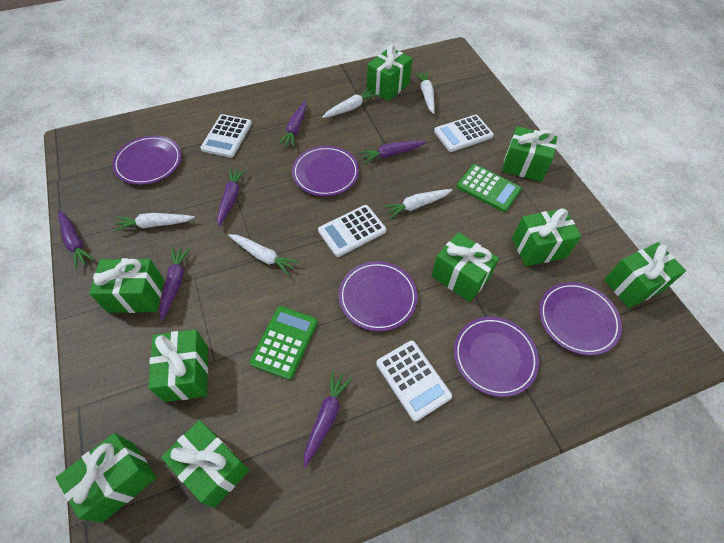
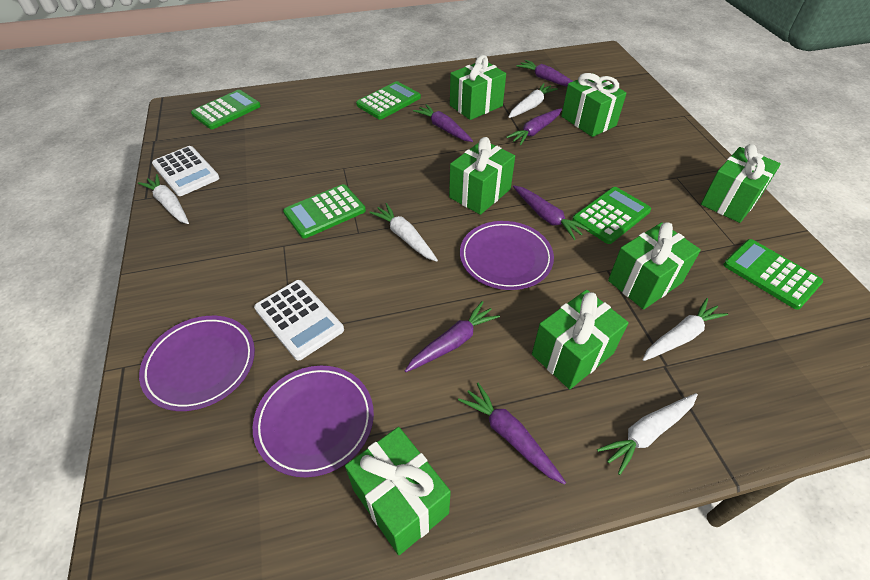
green calculator: [250,306,318,380] [457,164,522,212] = 2 -> [191,90,261,129] [283,184,366,239] [356,81,421,119] [572,187,651,244] [723,239,823,310] = 5
green gift: [56,433,157,523] [89,258,164,313] [148,330,208,402] [161,420,249,508] [367,45,413,101] [431,232,499,302] [502,126,557,182] [512,208,582,266] [604,242,686,308] = 9 -> [345,427,451,555] [449,137,515,215] [450,55,506,120] [532,290,629,389] [561,73,627,137] [608,222,701,310] [701,144,781,223] = 7
purple plate: [112,135,181,185] [292,146,359,196] [339,261,418,331] [454,317,539,397] [539,282,622,355] = 5 -> [139,316,255,411] [253,366,374,477] [460,221,554,290] = 3
white calculator: [200,114,252,158] [318,205,386,257] [376,340,452,421] [434,115,494,152] = 4 -> [152,146,219,196] [254,280,344,360] = 2

